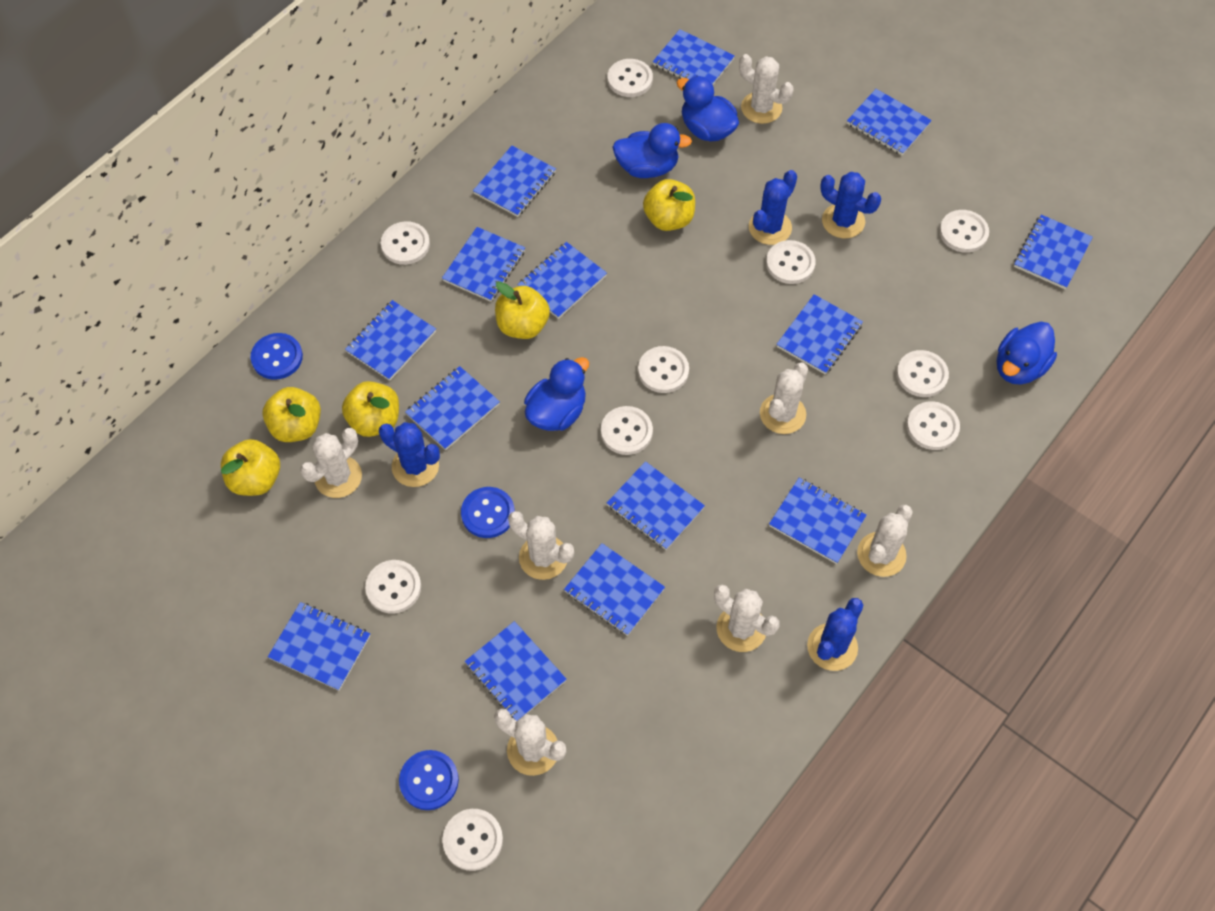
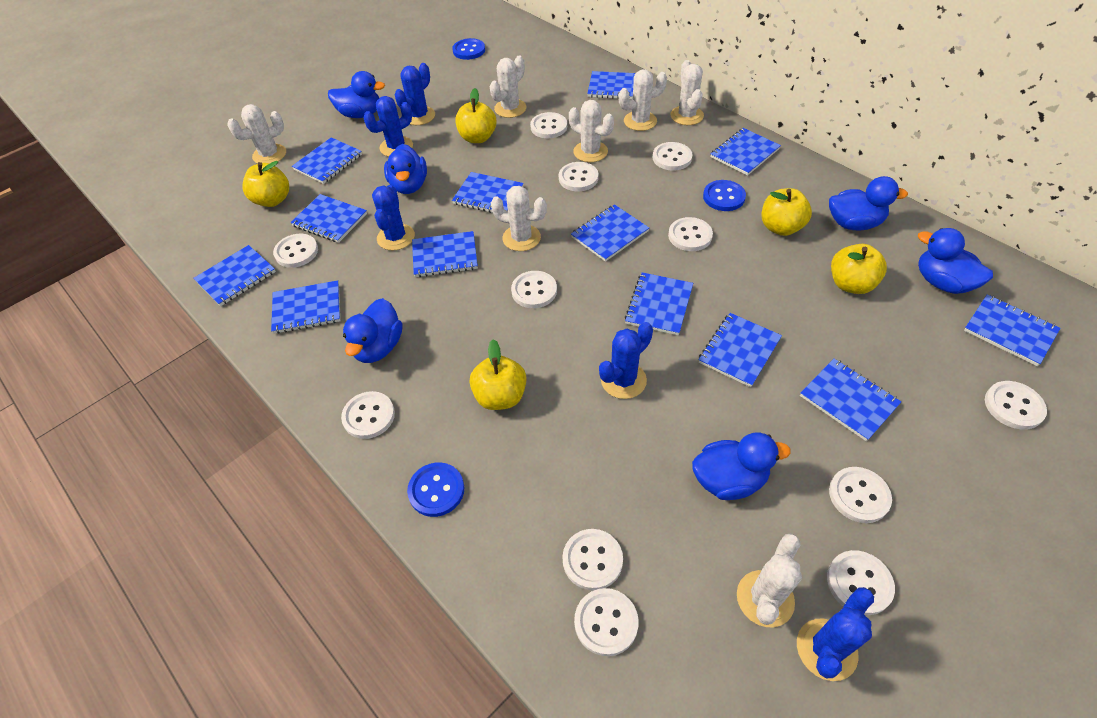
blue cactus: [379,422,440,487] [749,170,797,245] [807,598,863,671] [820,172,881,238] = 4 -> [364,96,413,157] [372,185,415,250] [395,63,435,125] [599,322,653,399] [797,587,874,681] = 5
blue duck: [524,357,589,431] [613,123,692,178] [676,76,739,142] [997,322,1057,385] = 4 -> [328,71,385,118] [343,298,402,363] [384,144,427,194] [692,433,791,500] [829,176,908,231] [918,228,993,294] = 6
blue notebook: [268,602,370,691] [345,300,436,381] [405,366,500,450] [442,227,525,302] [465,621,567,720] [473,146,556,217] [518,242,607,319] [564,543,665,636] [607,461,705,550] [653,29,735,85] [769,478,867,564] [776,294,863,374] [847,89,932,155] [1014,214,1093,289] = 14 -> [193,245,276,306] [271,280,340,334] [290,194,367,243] [292,137,362,184] [412,231,478,277] [452,172,524,213] [571,204,649,262] [587,71,636,99] [625,272,693,335] [699,313,782,387] [711,128,781,176] [800,359,901,441] [964,294,1060,366] = 13
white button: [365,560,421,614] [381,221,430,265] [442,809,503,871] [601,406,653,455] [608,59,653,97] [638,346,689,393] [766,240,816,284] [896,350,949,397] [907,401,960,450] [939,210,989,253] = 10 -> [273,234,318,268] [341,391,395,439] [511,271,557,308] [530,112,567,138] [559,162,598,191] [562,529,623,590] [574,588,639,656] [653,142,692,171] [668,217,713,251] [827,550,895,615] [829,467,892,523] [985,381,1047,430] = 12

